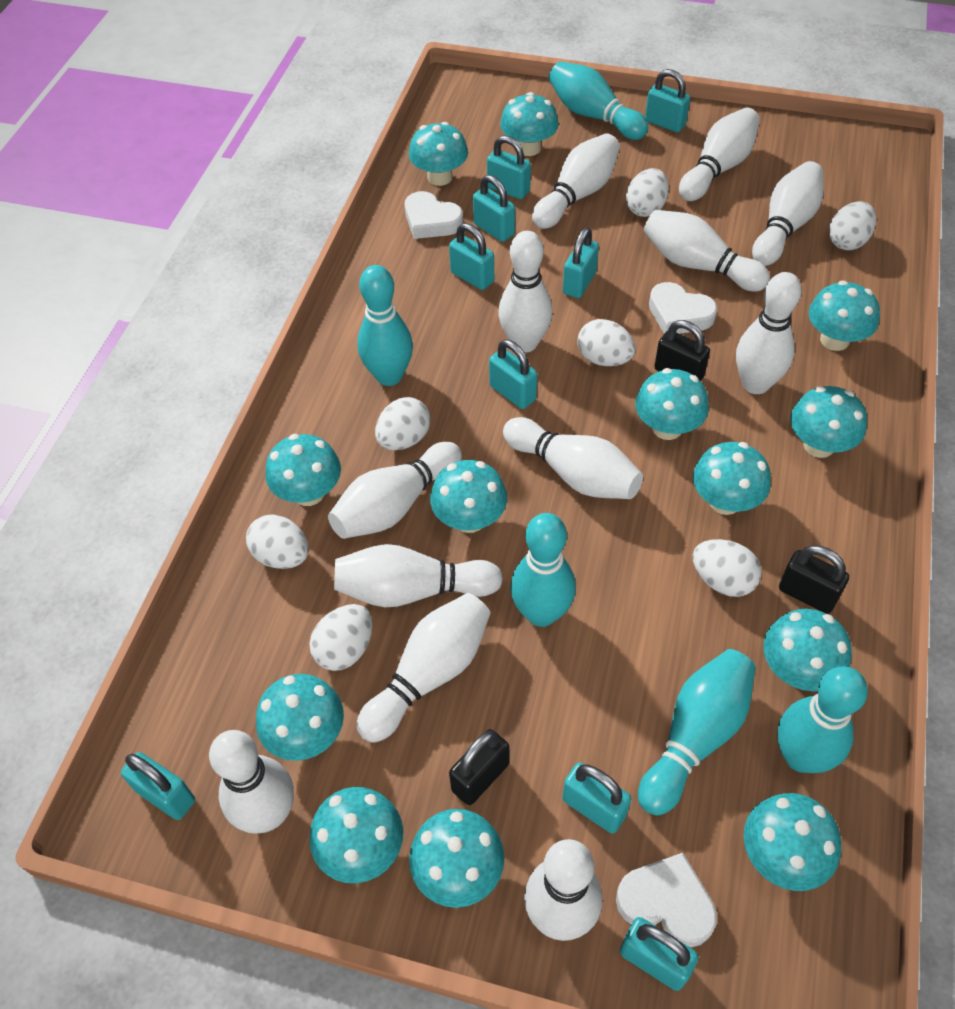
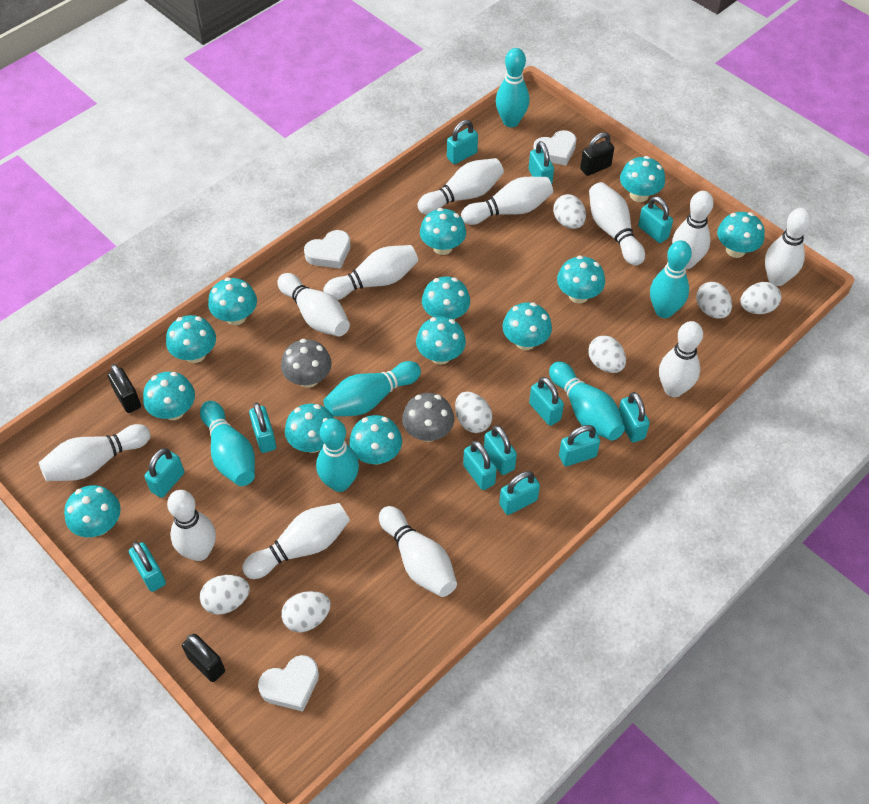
grey mushroom: none = 0 -> [281,339,332,388] [402,393,454,442] = 2
turquoise bowling pin: [357,265,413,386] [510,513,576,627] [549,61,648,140] [638,649,756,816] [778,666,868,773] = 5 -> [200,401,255,486] [316,418,359,492] [323,361,421,417] [496,48,529,127] [549,361,625,441] [650,240,692,318] = 6
turquoise padlock: [121,752,195,820] [449,223,494,290] [473,175,515,242] [487,135,531,199] [489,339,537,409] [562,762,632,834] [563,227,599,298] [620,917,699,991] [645,69,690,132] = 9 -> [129,542,166,592] [144,448,184,498] [249,402,276,453] [447,120,478,164] [463,441,497,490] [484,425,517,475] [499,471,540,515] [529,141,554,184] [529,377,564,426] [559,425,600,466] [619,392,650,442] [638,196,673,243] = 12

